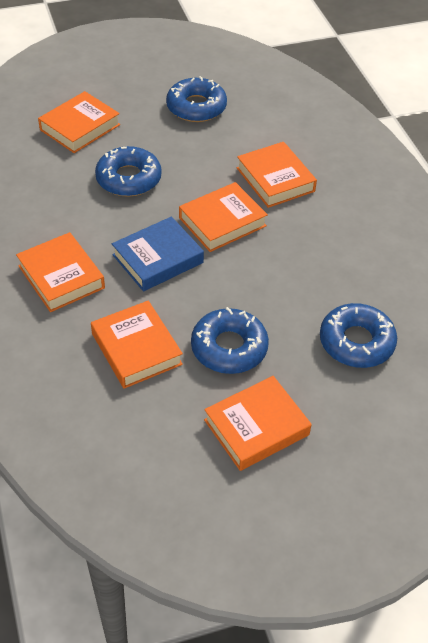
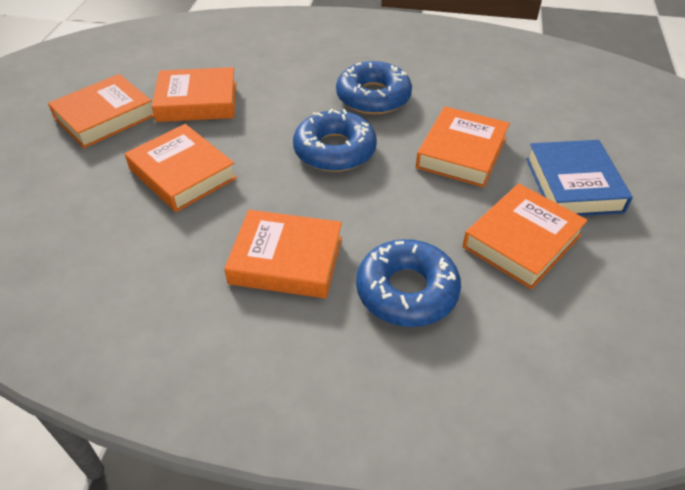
blue donut: [95,146,162,197] [166,76,227,122] [191,307,269,374] [320,303,397,368] = 4 -> [293,109,377,172] [336,61,412,114] [356,239,461,327] = 3

